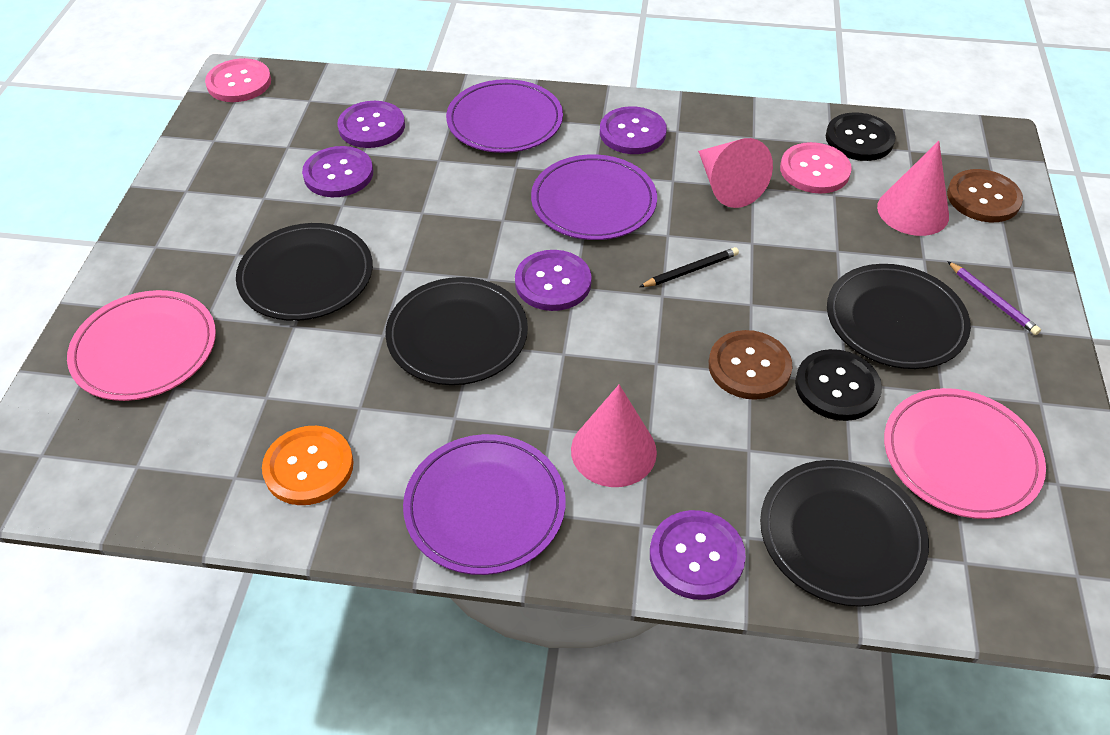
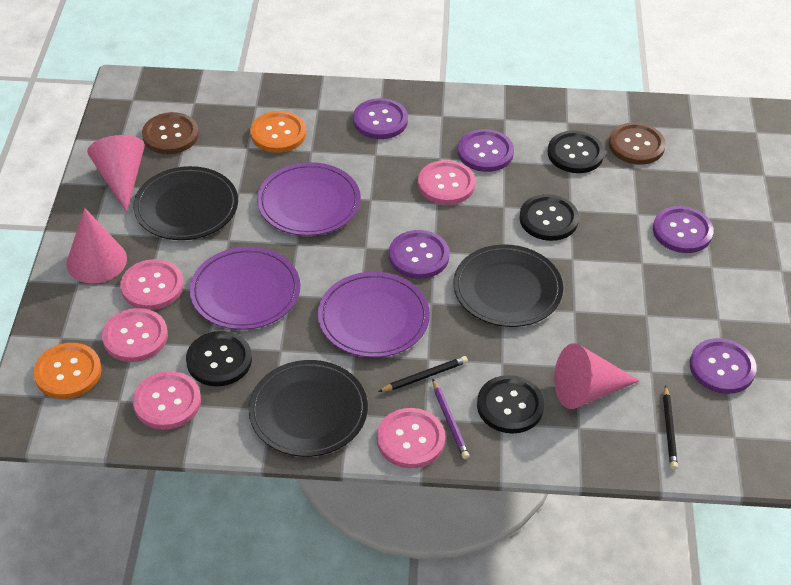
black button: [795,349,882,421] [826,112,896,161] = 2 -> [186,331,252,386] [477,375,544,434] [519,194,579,241] [548,131,604,173] = 4
black pencil: [640,247,739,287] = 1 -> [378,356,468,392] [663,385,678,470] = 2
black plate: [236,223,373,321] [385,277,528,385] [760,460,929,607] [827,264,971,369] = 4 -> [133,166,238,240] [248,360,368,457] [454,244,563,327] = 3
orange button: [262,426,354,505] = 1 -> [33,343,101,399] [250,111,306,153] = 2
pink button: [205,58,271,102] [780,142,852,194] = 2 -> [102,308,168,362] [120,259,184,310] [133,371,201,430] [377,408,445,468] [418,160,476,205] = 5
pink plate: [67,290,216,401] [884,388,1046,519] = 2 -> none = 0

